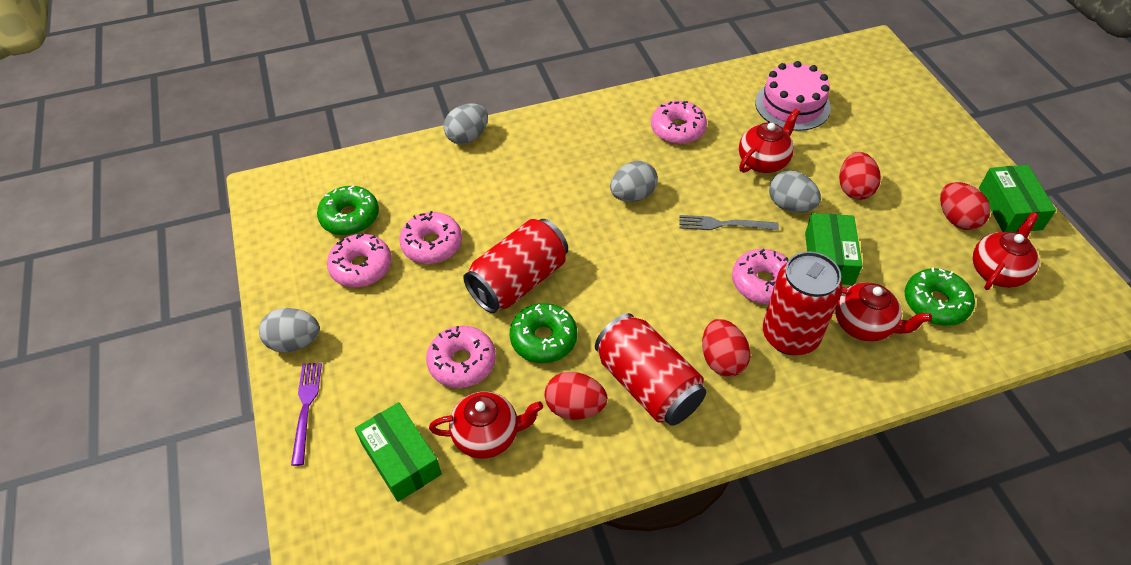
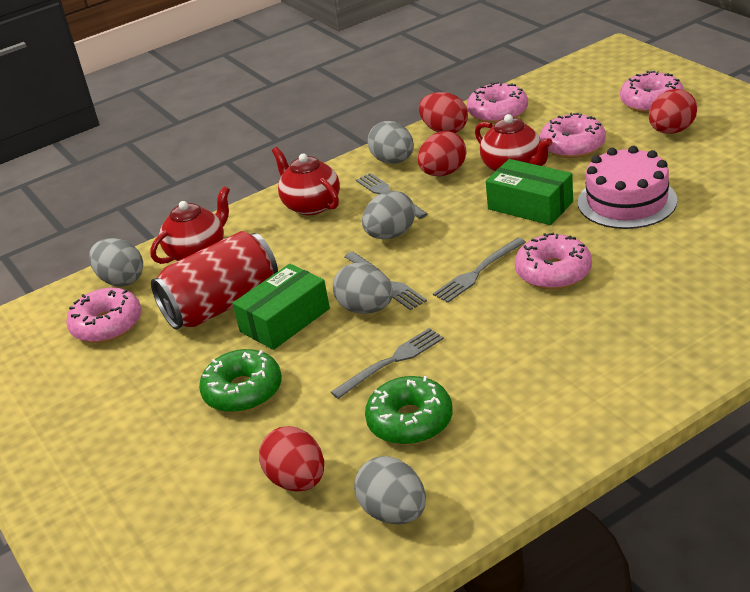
green box: [355,402,442,502] [805,213,863,285] [979,165,1056,232] = 3 -> [232,264,330,350] [486,159,573,225] = 2
green donut: [317,186,379,235] [510,303,577,363] [905,267,975,326] = 3 -> [199,349,282,413] [365,376,453,445] = 2
grey egg: [259,308,320,352] [443,103,488,145] [610,161,658,202] [769,171,821,213] = 4 -> [89,238,143,287] [333,263,393,314] [354,456,426,524] [362,190,415,239] [367,121,414,164] = 5
grey fork: [679,215,779,230] = 1 -> [331,328,444,399] [344,252,427,310] [356,173,428,219] [433,238,526,303] = 4
purple fork: [291,363,322,466] = 1 -> none = 0
red can: [463,219,568,313] [595,313,706,426] [763,251,842,355] = 3 -> [151,231,278,330] = 1
red teapot: [429,392,543,459] [739,108,800,173] [835,282,932,341] [973,212,1039,290] = 4 -> [150,186,230,264] [272,147,340,215] [475,114,552,171] = 3

